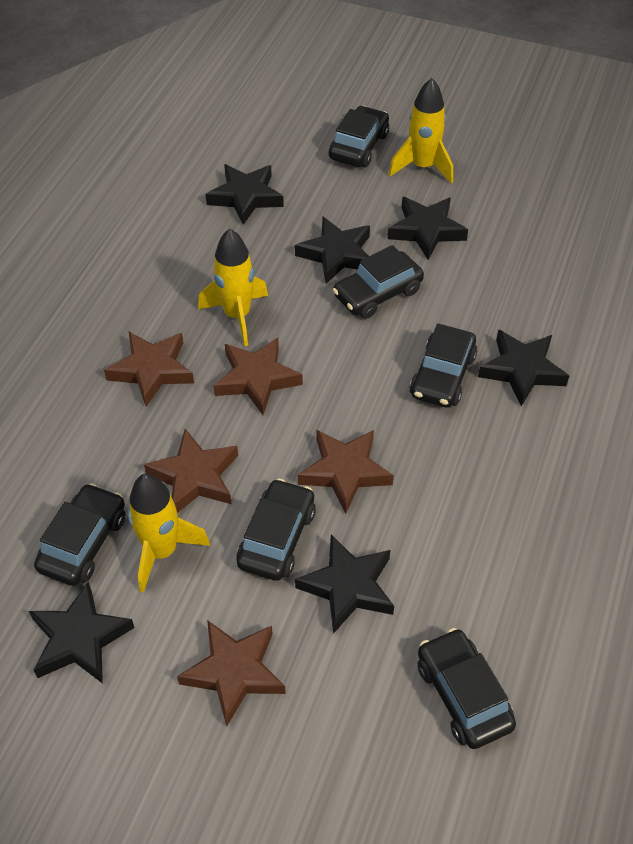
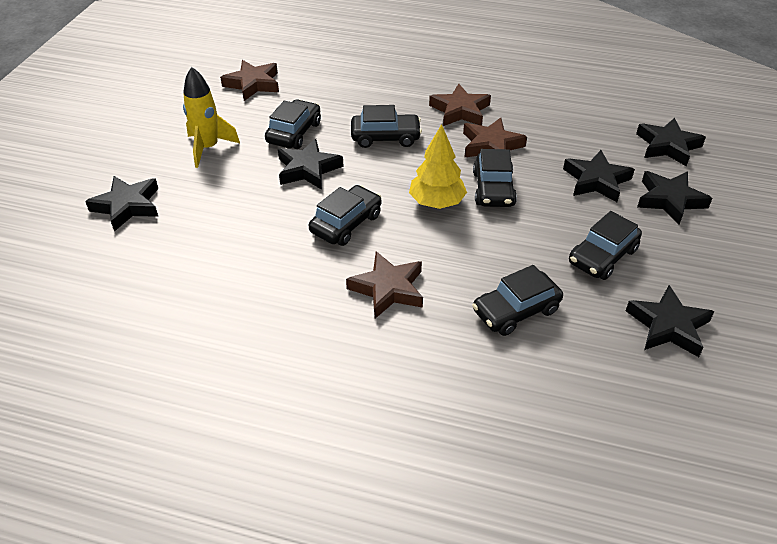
brown star: [104,332,194,407] [144,429,238,513] [177,620,286,726] [214,338,303,415] [298,430,394,514] = 5 -> [220,60,279,101] [346,251,423,319] [429,84,491,126] [463,117,527,158] = 4
yellow rocket: [128,474,210,593] [198,228,268,346] [389,78,453,184] = 3 -> [183,67,240,168] = 1
yellow tree: none = 0 -> [409,124,467,209] = 1

